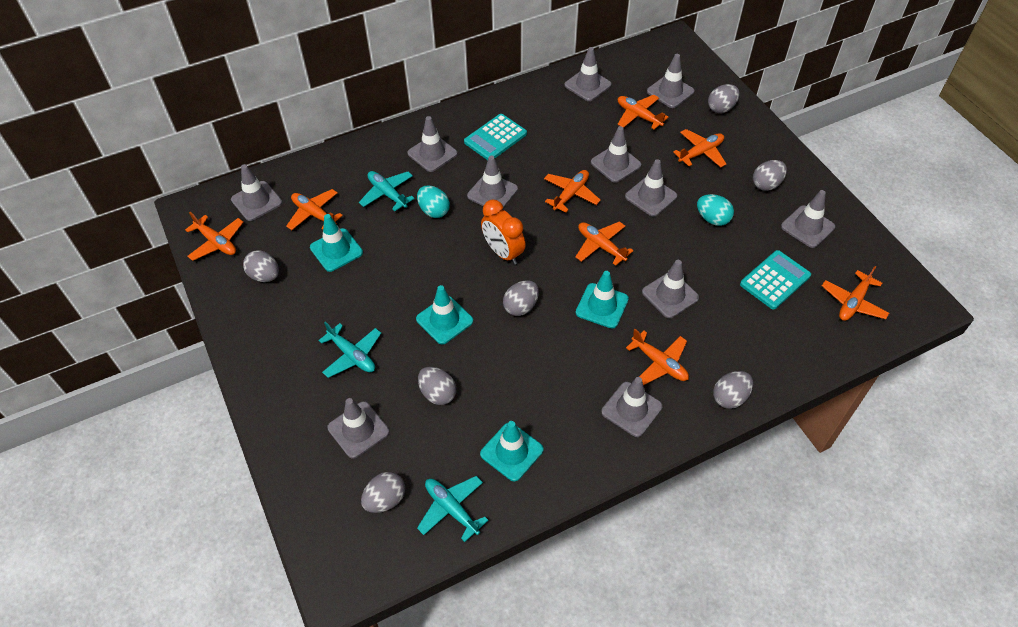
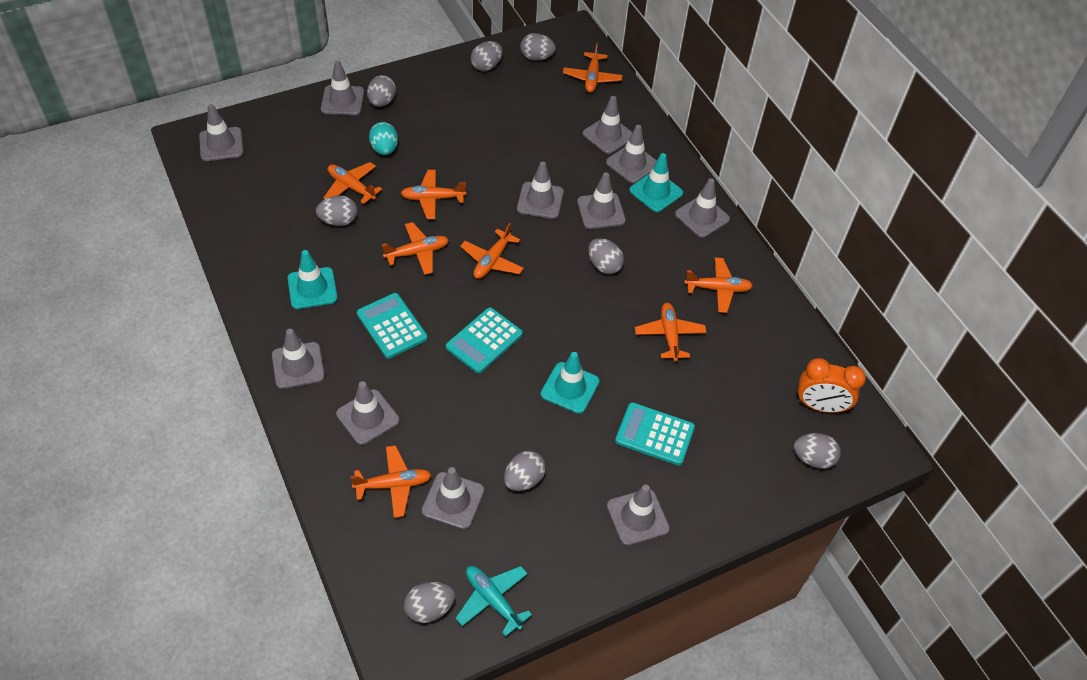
grey egg: [243,250,279,282] [361,472,405,513] [418,367,456,405] [503,280,539,316] [708,84,739,113] [713,371,753,409] [753,160,787,191] = 7 -> [316,195,357,226] [367,75,396,107] [404,582,455,623] [471,41,503,71] [504,451,546,491] [520,33,555,61] [588,238,624,274] [794,433,841,469] = 8
turquoise calculator: [464,114,527,160] [740,250,811,309] = 2 -> [357,293,428,359] [446,307,523,373] [615,402,695,466] = 3
turquoise egg: [417,185,450,218] [697,194,734,226] = 2 -> [369,122,398,155] = 1
turquoise plane: [318,322,381,378] [359,171,415,211] [417,476,488,542] = 3 -> [455,566,532,637] = 1
turquoise traffic cone: [310,214,363,272] [416,285,473,344] [480,421,544,481] [576,271,629,328] = 4 -> [288,250,338,309] [541,352,600,414] [629,153,683,212] = 3

